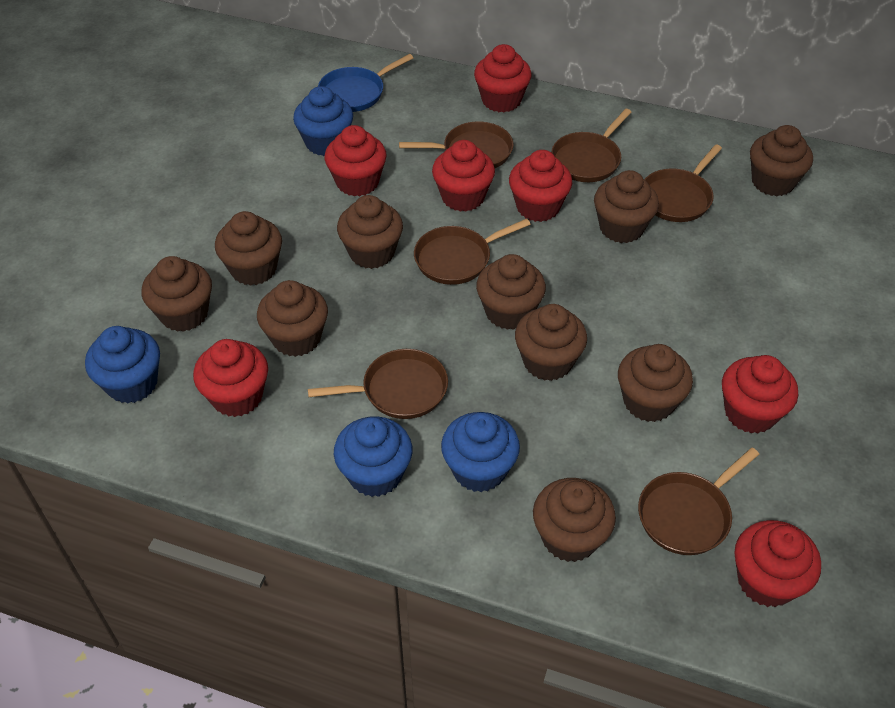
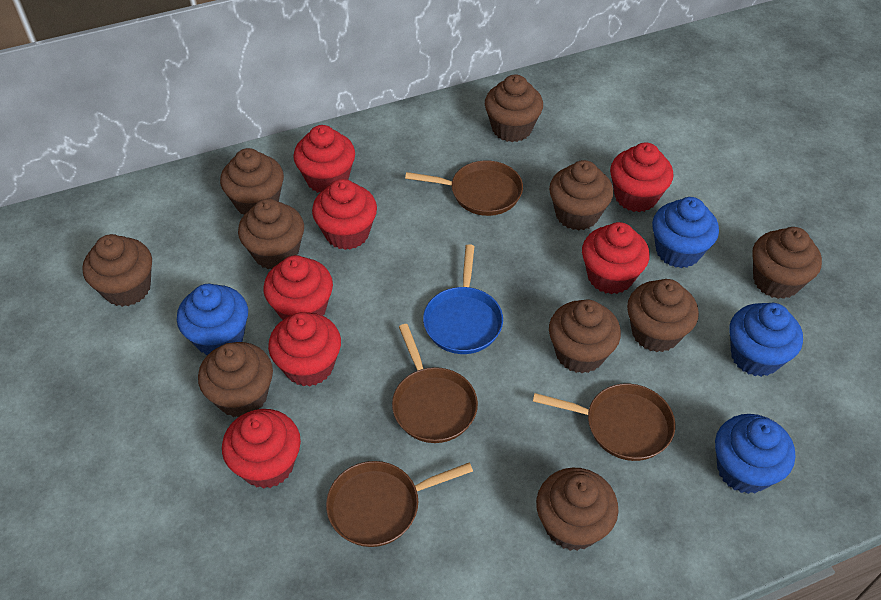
brown pan: [308,349,448,419] [399,122,514,168] [414,219,531,285] [551,109,631,182] [638,448,759,555] [644,144,722,222] = 6 -> [326,461,473,547] [392,324,478,443] [405,160,523,216] [533,384,675,461] = 4

